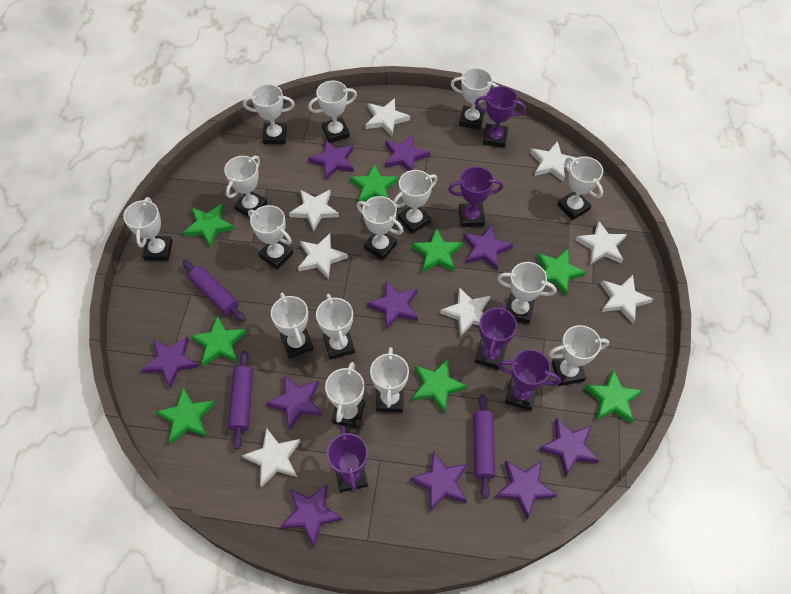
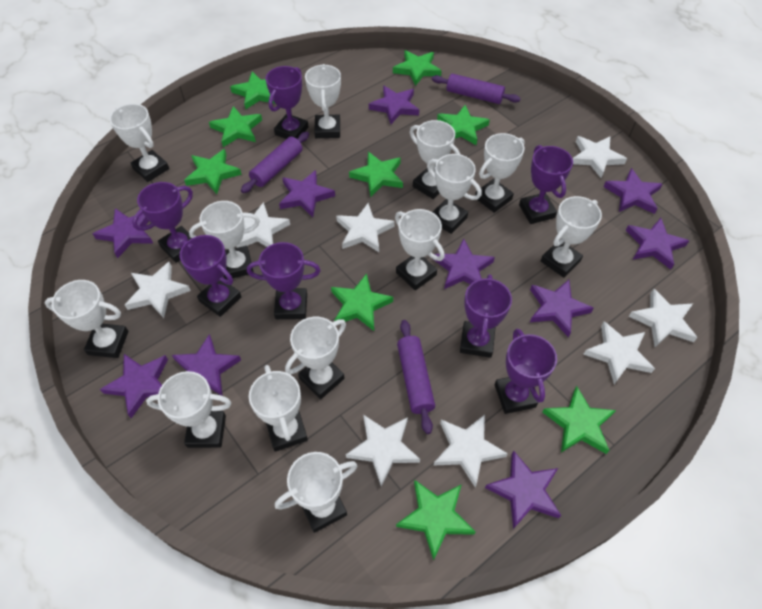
green star: [156,388,215,444] [183,204,235,248] [191,315,247,367] [350,163,398,201] [412,228,463,273] [412,359,467,413] [537,249,587,296] [585,369,643,424] = 8 -> [184,149,242,194] [209,106,262,147] [230,72,275,109] [331,273,393,331] [349,152,403,197] [393,50,442,86] [396,480,475,560] [437,105,490,145] [542,386,616,454] = 9
purple trophy: [327,426,368,492] [448,166,503,227] [475,86,526,148] [475,303,517,370] [498,349,561,411] = 5 -> [132,182,193,263] [180,235,241,317] [247,242,321,319] [266,66,308,139] [460,274,512,358] [495,328,557,414] [519,145,573,224] = 7
white trophy: [123,197,173,261] [224,156,267,217] [243,84,295,144] [248,205,293,269] [271,293,314,359] [308,81,357,143] [316,294,355,360] [325,362,365,428] [357,196,403,260] [370,347,409,412] [393,170,438,234] [450,68,498,130] [497,262,556,324] [549,325,609,386] [557,156,603,220] = 15 -> [44,280,128,358] [110,104,169,182] [146,371,231,448] [189,201,260,280] [249,365,308,452] [275,452,358,533] [285,317,346,399] [305,64,341,138] [395,209,445,290] [410,120,461,199] [427,154,481,234] [475,133,525,213] [541,196,602,277] = 13

